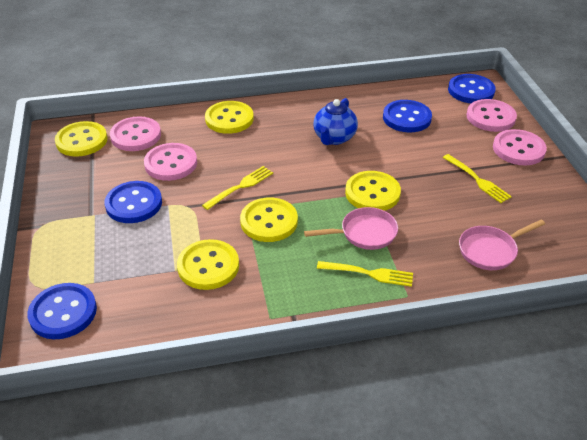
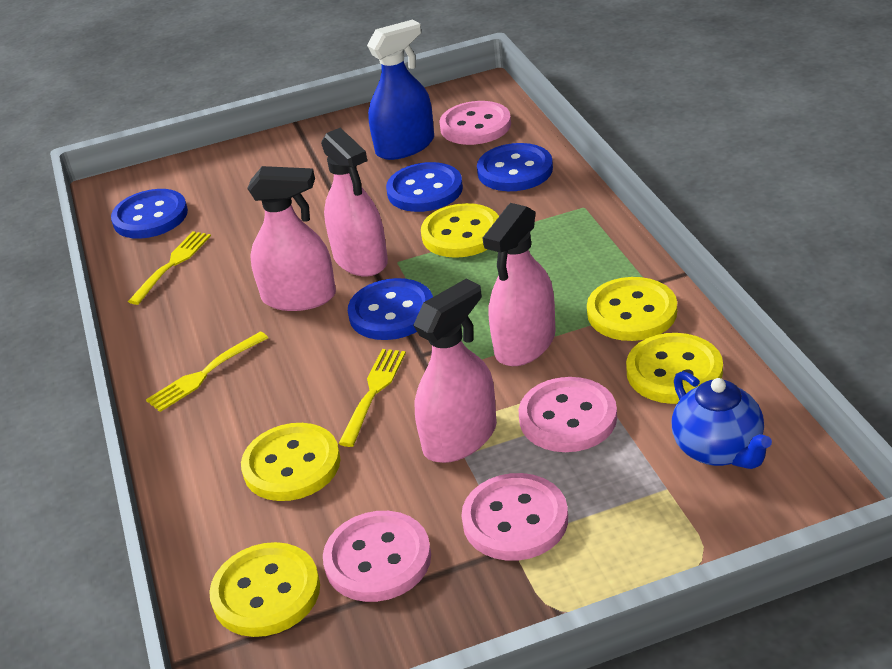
blue spray bottle: none = 0 -> [367,20,434,160] = 1
pink pan: [304,207,398,250] [459,219,545,270] = 2 -> none = 0
pink spray bottle: none = 0 -> [247,166,336,311] [321,128,388,277] [413,279,497,463] [483,203,556,366] = 4

